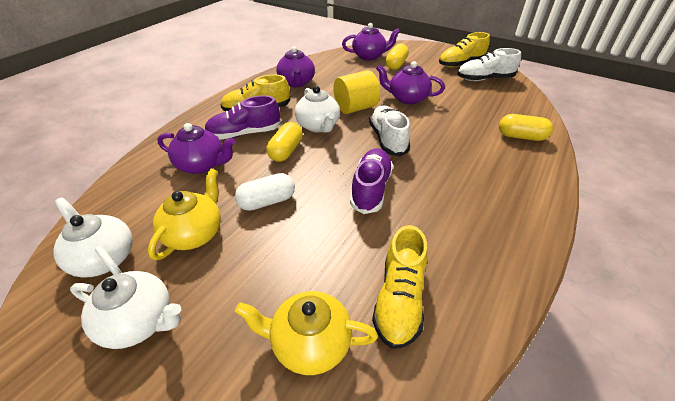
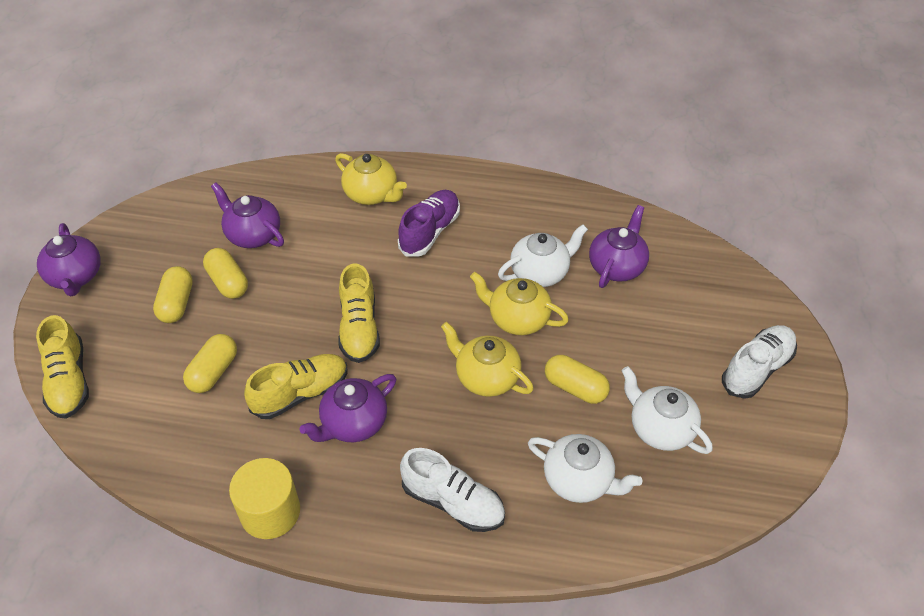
purple shoe: [205,95,281,140] [350,148,393,214] = 2 -> [398,190,460,257] = 1
white capsule: [235,173,295,211] = 1 -> none = 0
yellow capsule: [266,122,303,162] [386,44,409,70] [499,114,553,141] = 3 -> [153,266,193,323] [183,334,237,393] [203,248,248,299] [545,355,610,404] = 4
yellow teapot: [148,169,221,260] [235,291,378,375] = 2 -> [335,153,407,205] [441,322,534,397] [470,272,569,335] = 3

